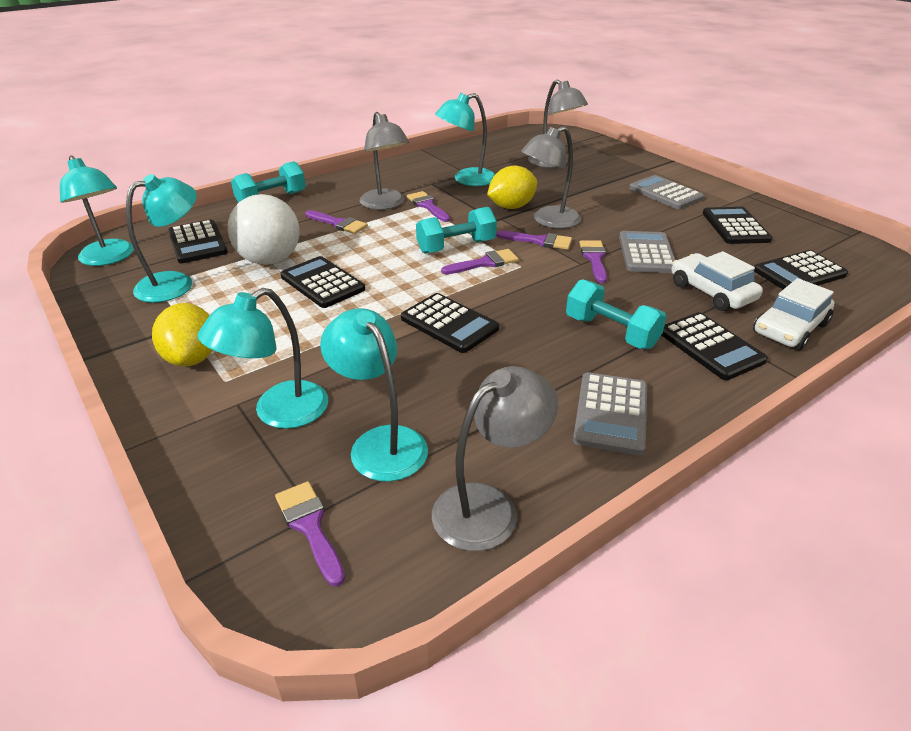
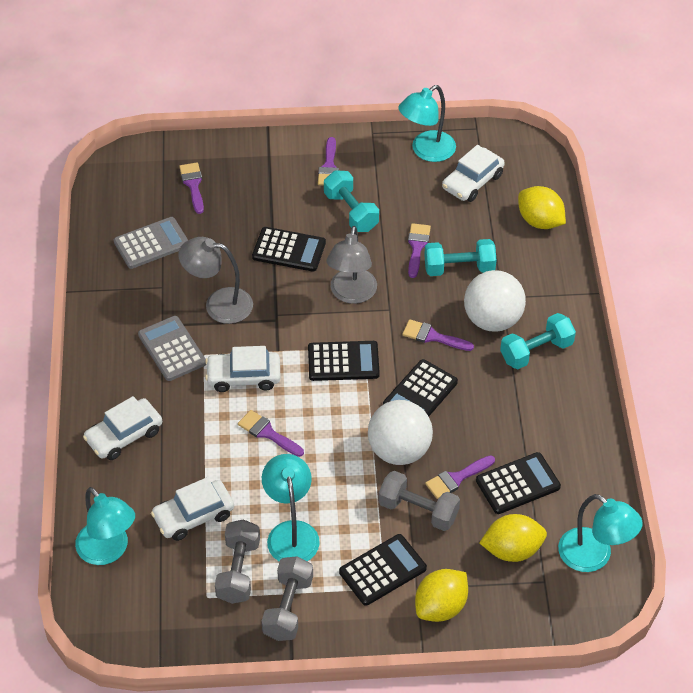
black calculator: [168,220,228,263] [280,256,365,308] [401,293,499,353] [661,312,768,380] [702,207,772,244] [754,250,848,289] = 6 -> [252,227,326,272] [308,341,380,381] [339,534,427,606] [383,359,458,417] [476,452,561,514] = 5
grey calculator: [573,372,647,455] [619,231,675,273] [629,175,704,209] = 3 -> [114,217,188,269] [138,316,206,381] = 2
grey dumbbell: none = 0 -> [215,519,260,604] [261,556,313,641] [378,471,460,531] = 3
grey lamp: [360,112,409,210] [432,366,558,551] [521,126,581,229] [528,79,588,168] = 4 -> [178,237,253,324] [327,226,377,304] = 2
turquoise lamp: [60,156,134,266] [126,174,197,303] [197,288,328,429] [320,308,428,481] [435,93,495,186] = 5 -> [75,487,135,565] [262,454,320,562] [399,85,456,162] [558,494,643,572] = 4
white ball: [228,194,300,265] = 1 -> [368,400,433,465] [464,270,526,332] = 2
white car: [671,251,763,311] [753,278,835,350] = 2 -> [83,396,162,460] [151,477,234,541] [205,346,281,392] [442,145,505,202] = 4
yellow lemon: [152,303,212,366] [487,166,537,209] = 2 -> [415,569,468,622] [480,514,547,562] [518,186,566,229] = 3

